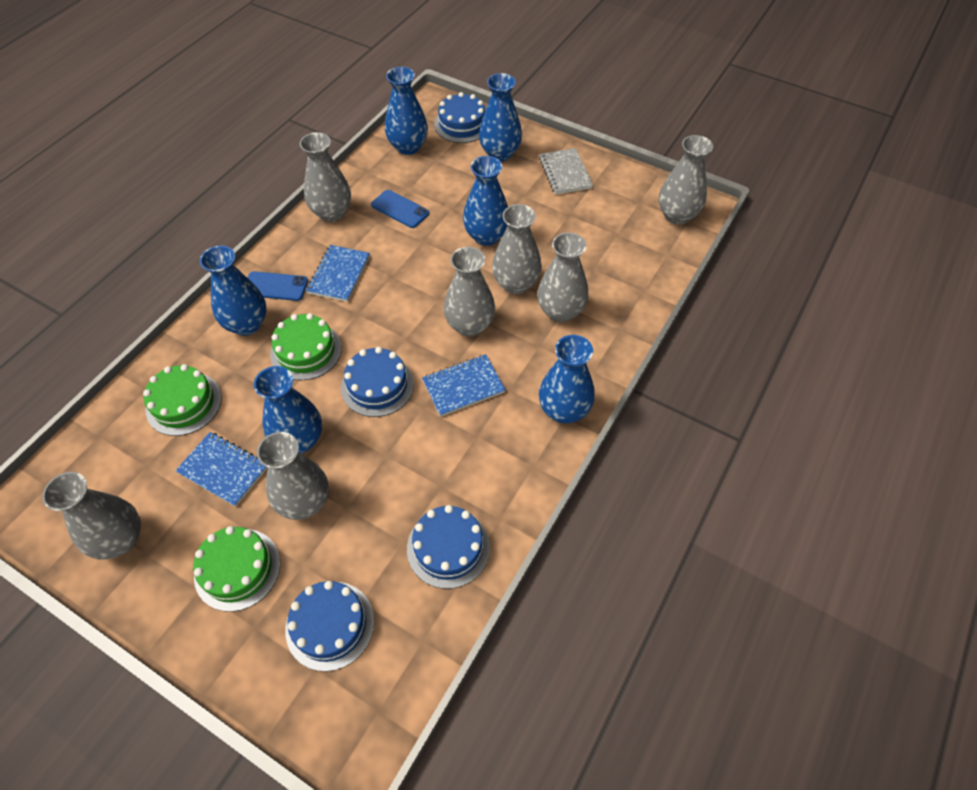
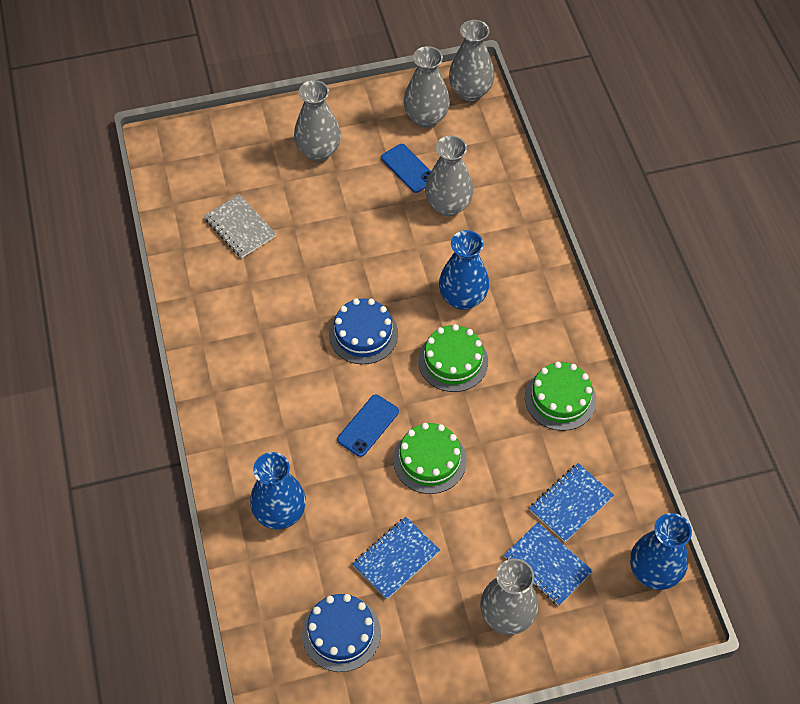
blue cake: [285,581,374,671] [341,347,414,417] [407,505,490,589] [434,92,485,143] = 4 -> [302,594,381,672] [329,298,398,364] = 2
blue vase: [200,246,267,335] [254,366,322,454] [385,67,428,155] [463,156,508,246] [479,73,522,162] [539,335,595,423] = 6 -> [250,452,306,529] [439,230,489,310] [630,513,692,590] = 3
grey vase: [42,472,141,560] [257,432,329,520] [300,132,351,222] [444,247,495,337] [492,204,542,294] [537,232,588,322] [659,135,713,225] = 7 -> [294,80,341,161] [404,46,450,128] [425,136,473,216] [449,20,494,101] [480,558,538,635] = 5

